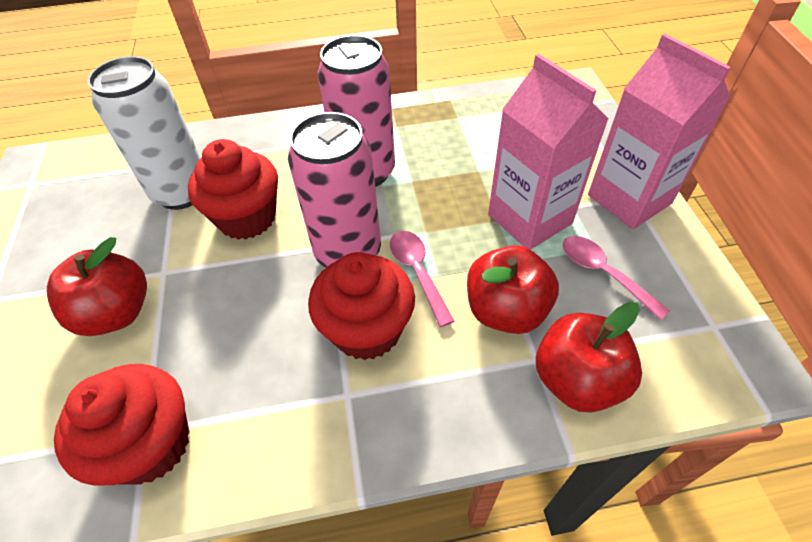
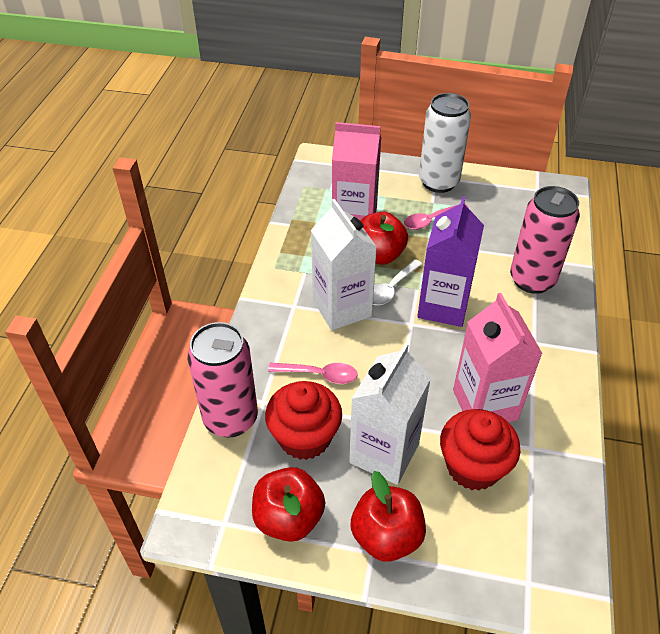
purple carton: none = 0 -> [417,196,484,327] = 1
red cupcake: [54,364,190,486] [187,139,278,240] [308,252,415,360] = 3 -> [265,381,342,460] [440,409,520,491] = 2
white carton: none = 0 -> [311,199,377,330] [349,343,431,485] = 2
white spoon: none = 0 -> [373,259,422,305] = 1

